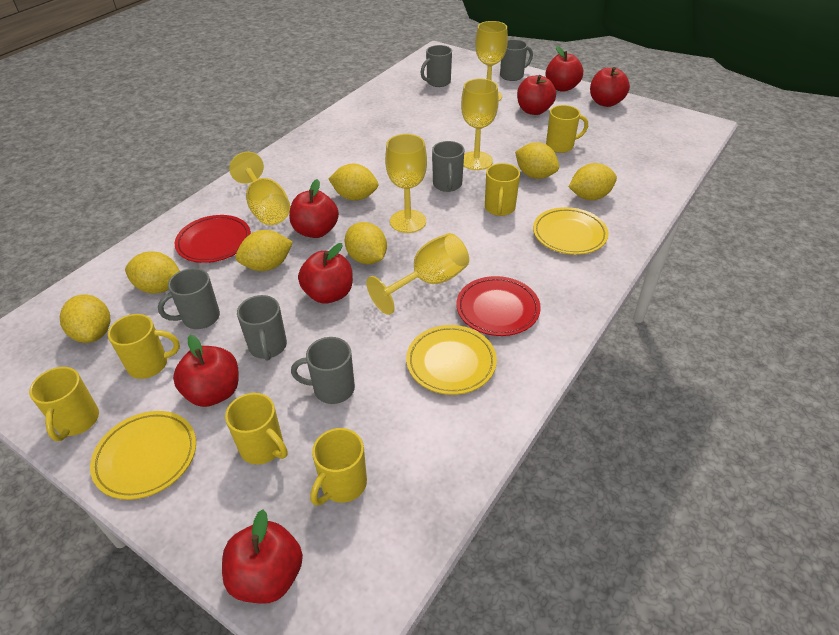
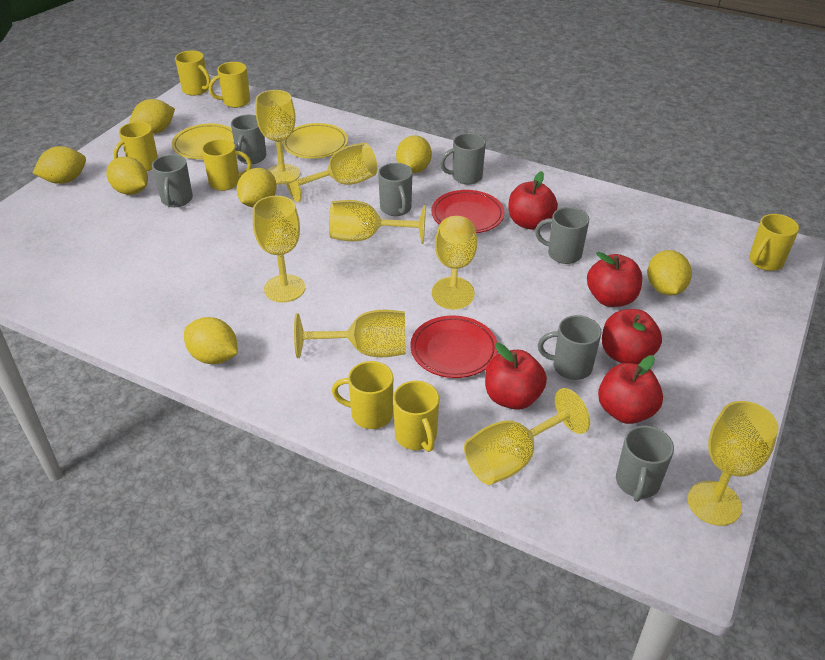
grey mug: [158,268,220,329] [237,295,287,361] [291,337,355,404] [421,45,452,87] [432,141,464,192] [500,39,533,81] = 6 -> [152,154,193,207] [231,114,266,164] [378,163,413,216] [440,133,486,184] [535,207,589,264] [538,315,602,380] [616,426,674,502] = 7
red apple: [173,335,239,407] [222,509,303,604] [289,179,339,238] [298,243,353,304] [517,75,556,115] [545,46,583,92] [590,67,630,107] = 7 -> [485,343,547,410] [508,171,558,230] [587,252,642,307] [598,355,663,424] [602,309,662,364] = 5
yellow goblet: [229,152,290,225] [366,233,469,315] [385,134,427,233] [461,79,499,170] [475,21,508,101] = 5 -> [253,196,305,302] [256,90,300,185] [284,143,378,202] [294,310,406,358] [329,200,426,244] [432,216,477,310] [464,388,590,485] [687,401,779,526] = 8
yellow mug: [29,367,99,441] [108,314,180,379] [225,393,288,465] [310,428,367,506] [485,163,520,216] [546,105,588,153] = 6 -> [113,122,158,171] [175,50,211,96] [202,139,252,191] [209,62,250,108] [332,361,393,429] [393,381,439,452] [749,214,799,271] = 7
yellow plate: [90,411,196,500] [406,325,497,395] [533,207,609,255] = 3 -> [172,124,234,159] [282,123,348,159] = 2

